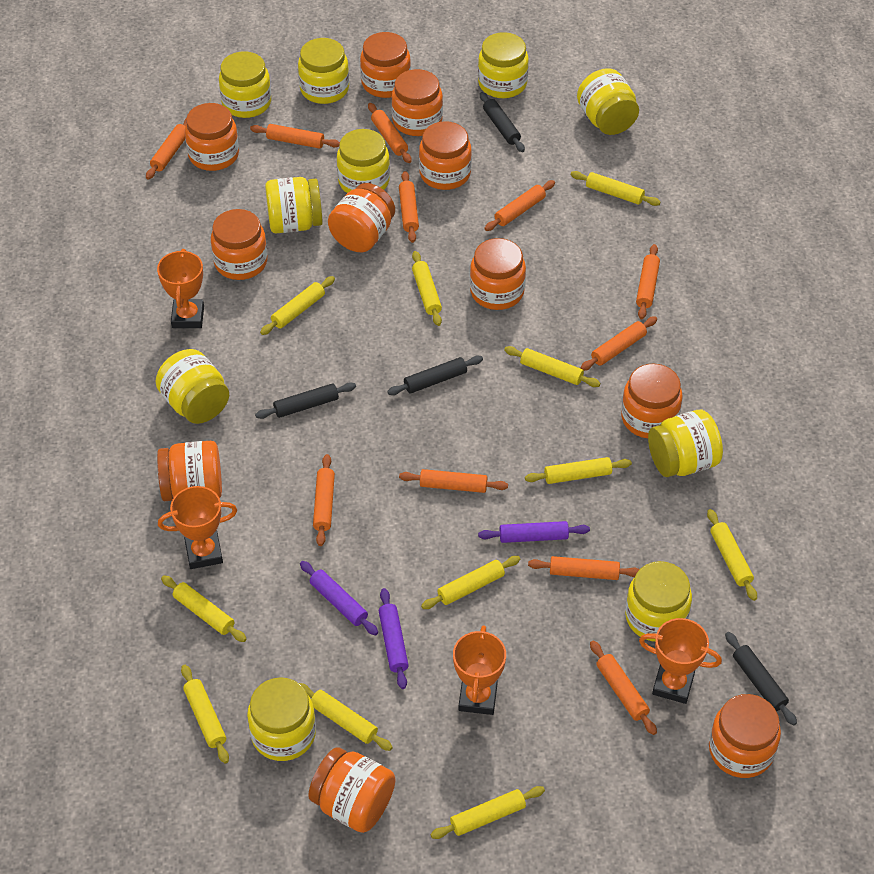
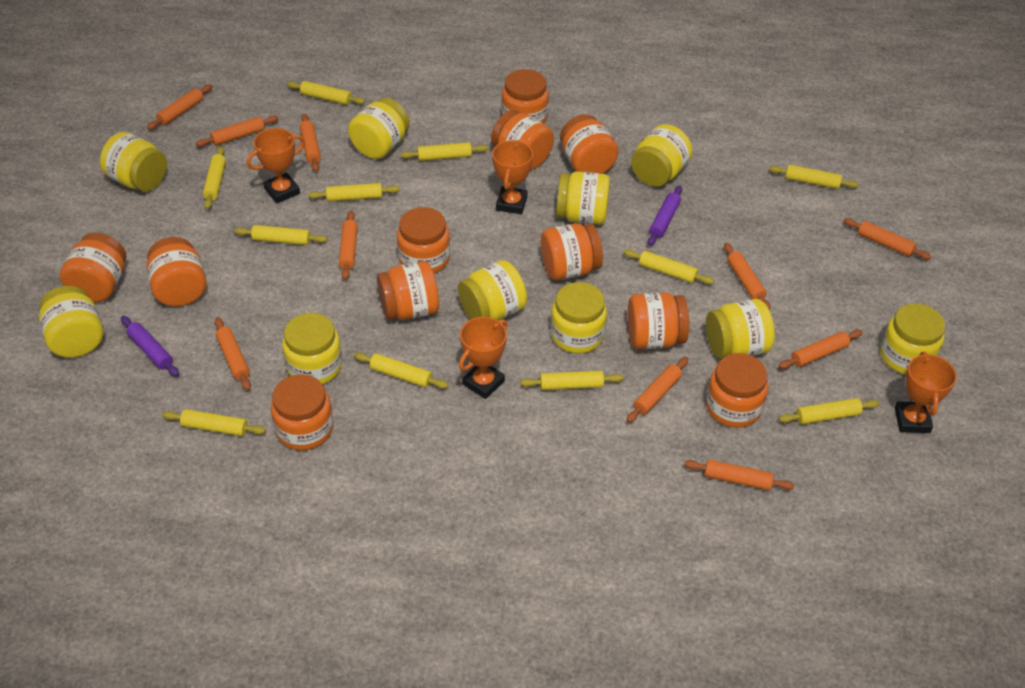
black rolling pin: [255,382,356,419] [387,355,483,395] [480,92,525,152] [725,632,797,726] = 4 -> none = 0
orange rolling pin: [146,119,186,180] [250,124,340,149] [313,454,335,546] [368,103,411,163] [399,171,419,243] [399,469,508,493] [484,180,555,231] [528,556,640,580] [580,316,657,371] [590,641,657,735] [636,244,660,319] = 11 -> [147,84,212,130] [196,116,279,147] [215,317,251,391] [300,114,321,172] [339,211,358,280] [626,357,688,423] [684,460,794,490] [724,243,771,310] [779,330,862,369] [843,218,932,260] = 10
purple rolling pin: [300,561,378,635] [379,588,409,689] [478,521,590,543] = 3 -> [121,316,179,377] [648,185,682,246] = 2

